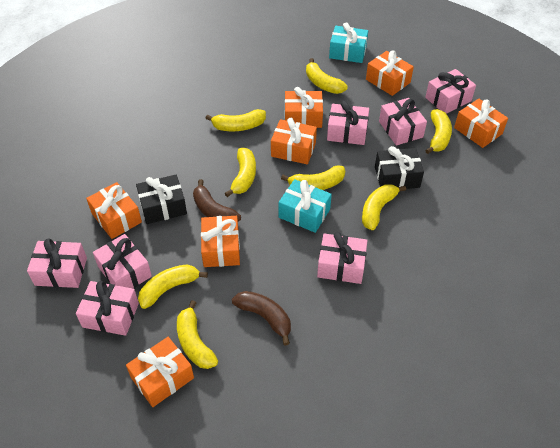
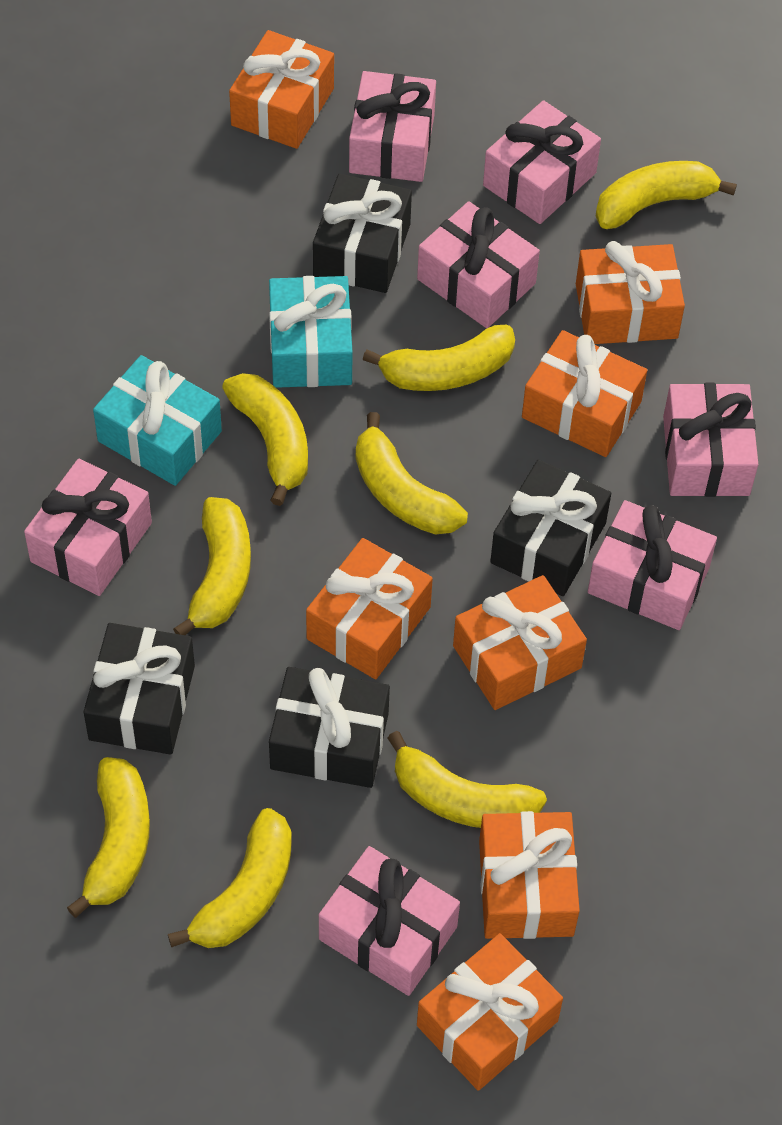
black gift: [136,175,187,224] [375,146,424,189] = 2 -> [83,623,195,755] [269,667,390,788] [313,173,412,293] [490,460,611,596] = 4
brown banana: [193,179,241,222] [232,291,291,345] = 2 -> none = 0

